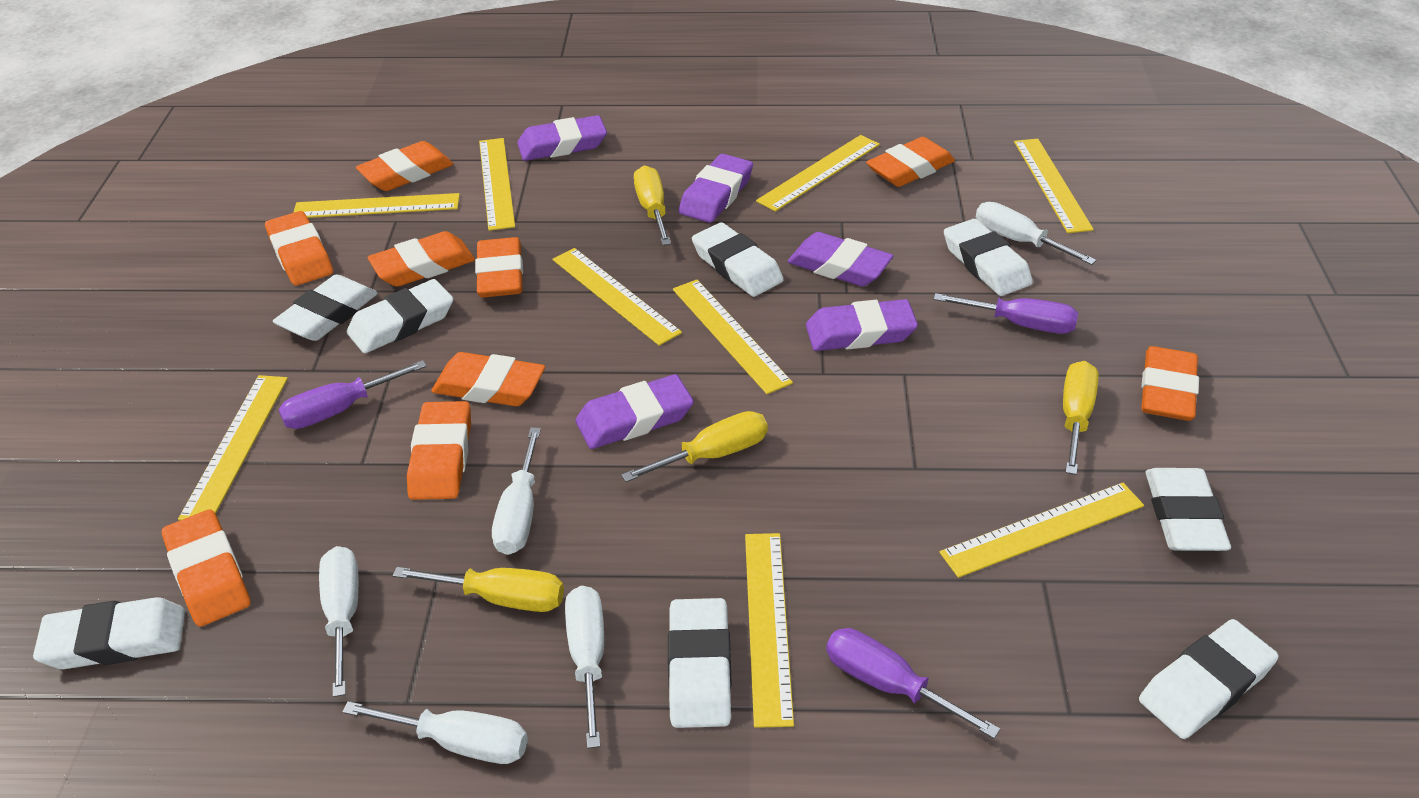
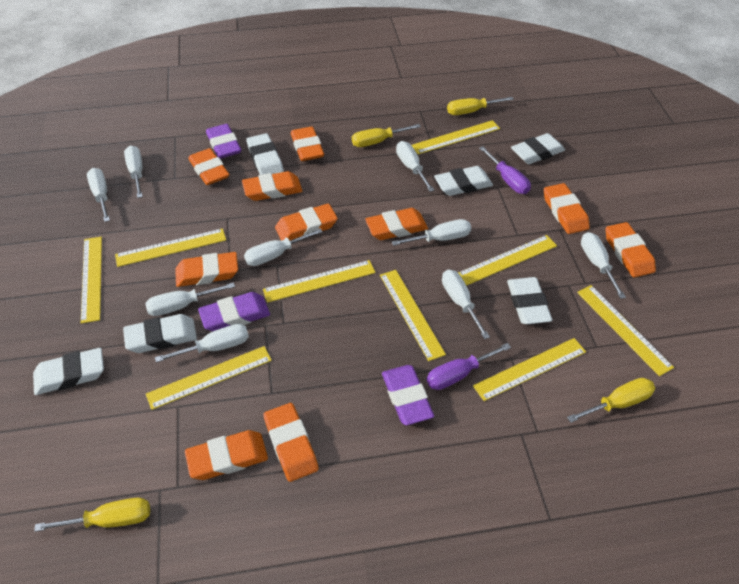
orange eraser: [162,510,250,627] [265,211,333,285] [356,141,453,191] [368,231,475,287] [407,401,471,500] [431,352,545,406] [475,237,523,298] [866,137,955,187] [1141,346,1199,421] = 9 -> [175,252,238,287] [185,430,268,480] [188,148,229,185] [242,171,302,201] [264,403,319,482] [275,204,338,241] [291,126,324,161] [365,208,428,240] [544,183,590,234] [606,222,656,278] = 10
purple eraser: [517,115,607,161] [575,374,694,449] [679,154,753,223] [788,232,893,286] [806,299,918,351] = 5 -> [198,292,270,332] [206,124,241,159] [382,365,434,425] = 3
purple screwdriver: [279,360,427,429] [826,628,1000,739] [933,293,1078,334] = 3 -> [427,343,511,390] [479,146,531,194] = 2
white eraser: [33,597,185,669] [273,274,378,341] [347,279,453,353] [668,598,732,728] [692,222,784,297] [944,219,1033,296] [1139,619,1279,739] [1146,468,1231,551] = 8 -> [33,348,104,395] [123,314,197,353] [246,133,284,175] [434,166,493,196] [507,277,552,324] [511,133,565,164] = 6
white screwdriver: [319,546,359,697] [342,701,528,764] [492,427,541,555] [565,586,604,749] [976,202,1096,265] = 5 -> [87,168,110,222] [124,146,143,198] [145,282,235,316] [155,324,249,363] [244,228,323,266] [392,219,471,246] [396,141,434,192] [442,269,490,339] [581,232,626,299] = 9

